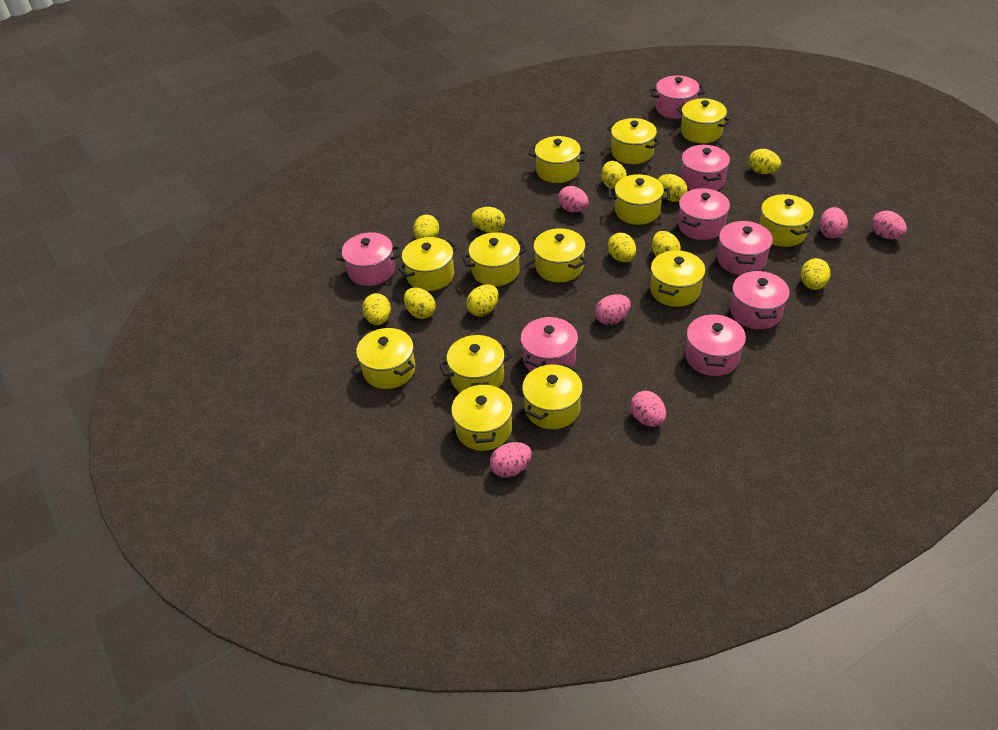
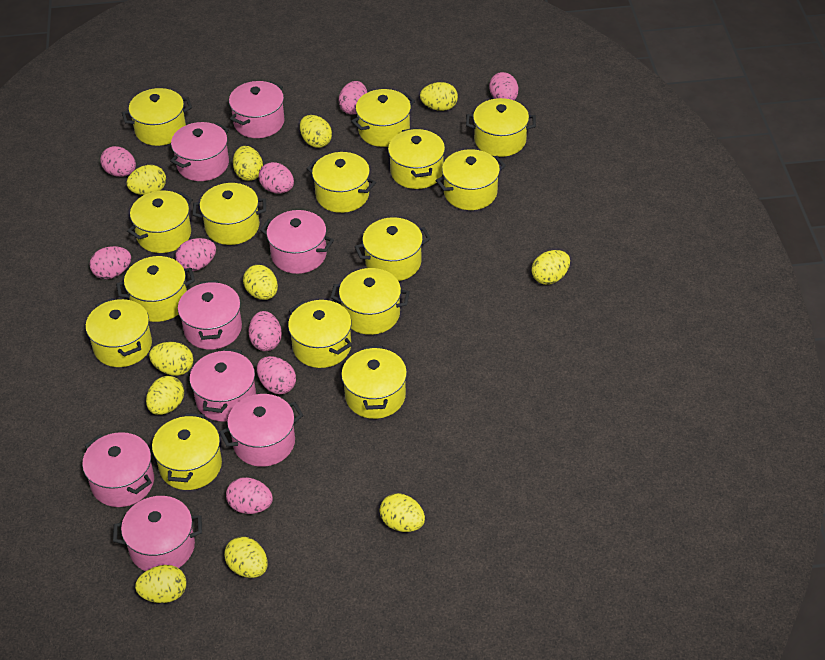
pink egg: [490,442,532,478] [558,186,589,212] [595,294,631,325] [630,391,666,427] [820,207,848,238] [872,211,907,239] = 6 -> [90,246,131,279] [100,146,136,177] [175,238,216,271] [226,477,273,514] [248,311,282,351] [257,356,296,394] [259,162,294,194] [339,81,367,115] [489,72,518,100] = 9
yellow pot: [356,328,415,389] [398,237,458,291] [439,335,513,392] [451,382,513,451] [462,232,527,286] [522,363,583,429] [528,136,587,183] [533,228,587,282] [607,118,661,164] [608,174,670,225] [650,250,705,307] [676,98,732,143] [759,194,814,247] = 13 -> [85,298,152,367] [116,256,195,322] [122,88,192,146] [127,191,193,253] [152,413,222,490] [193,183,266,245] [288,300,352,368] [307,152,376,213] [330,268,410,335] [341,346,407,419] [351,89,415,147] [355,217,431,281] [388,128,445,189] [435,149,506,210] [466,98,536,157] = 15

